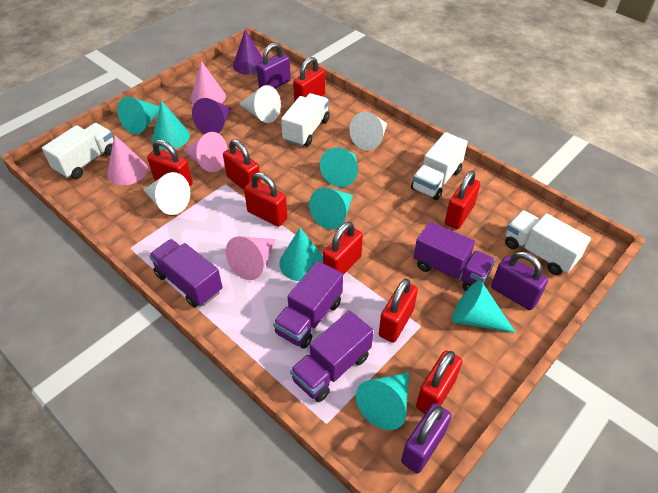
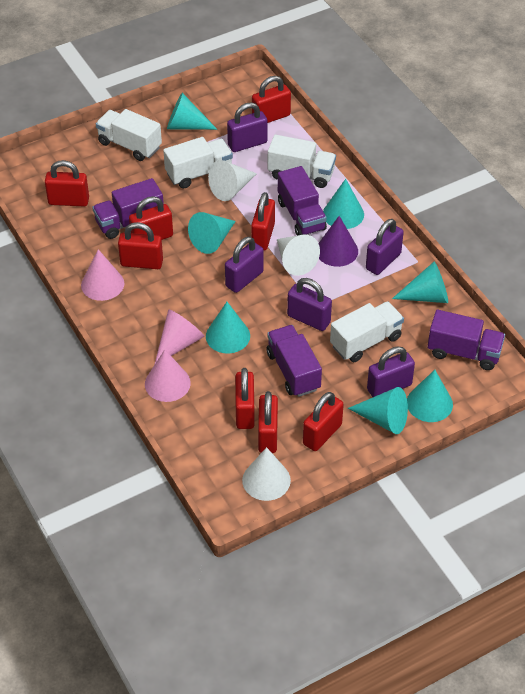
pink cone: [107,135,148,185] [183,132,228,172] [191,61,226,104] [226,236,276,280] = 4 -> [81,249,124,301] [145,349,191,402] [154,309,204,365] = 3
purple cone: [192,98,231,134] [233,29,263,75] = 2 -> [318,216,358,267] = 1
purple padlock: [257,43,291,89] [401,403,452,474] [491,252,548,310] = 3 -> [225,237,264,293] [227,102,267,152] [287,278,332,331] [366,219,404,275] [367,346,415,397] = 5

